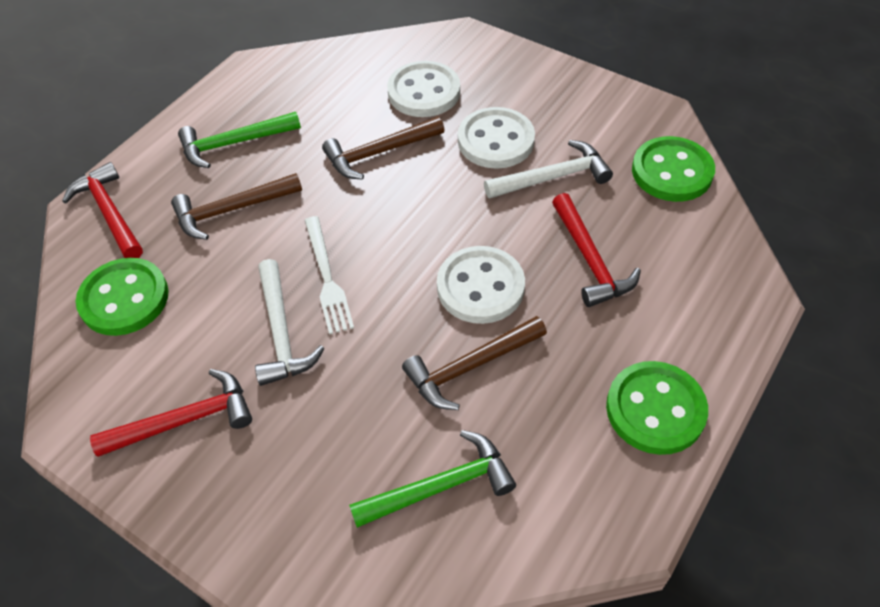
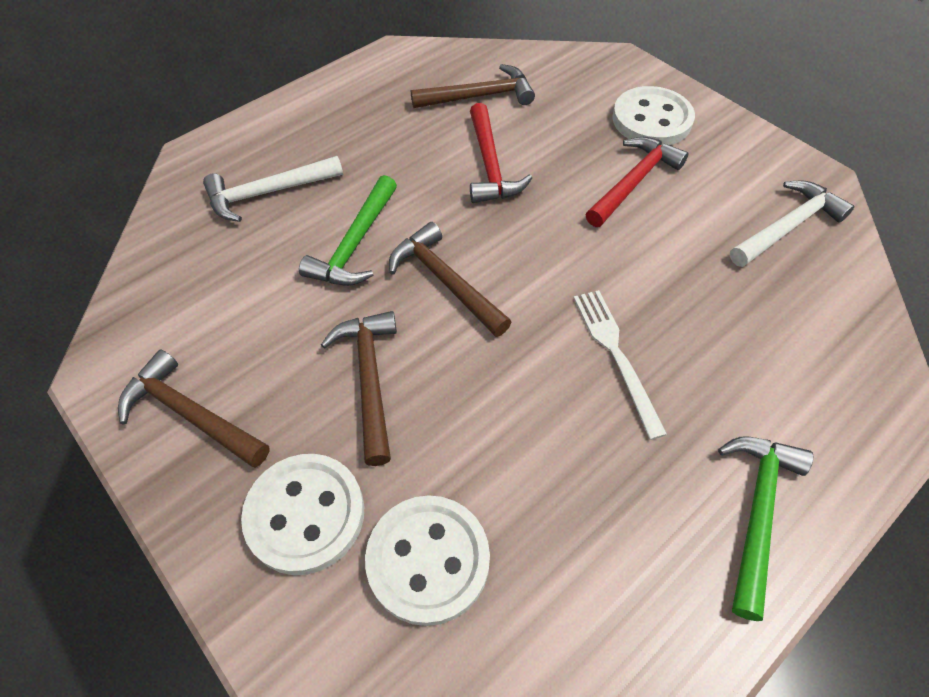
brown hammer: [171,173,302,240] [322,116,444,180] [402,316,547,410] = 3 -> [118,349,270,468] [321,311,397,466] [389,222,511,337] [411,64,535,108] = 4
green button: [76,258,169,336] [606,361,708,455] [632,136,715,202] = 3 -> none = 0
red hammer: [62,162,143,258] [90,369,252,457] [552,193,641,307] = 3 -> [470,103,532,203] [586,137,688,227] = 2

